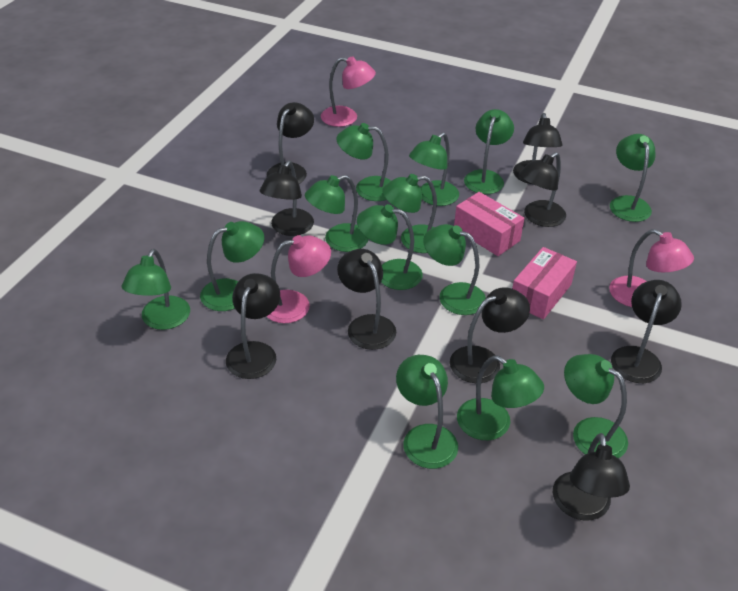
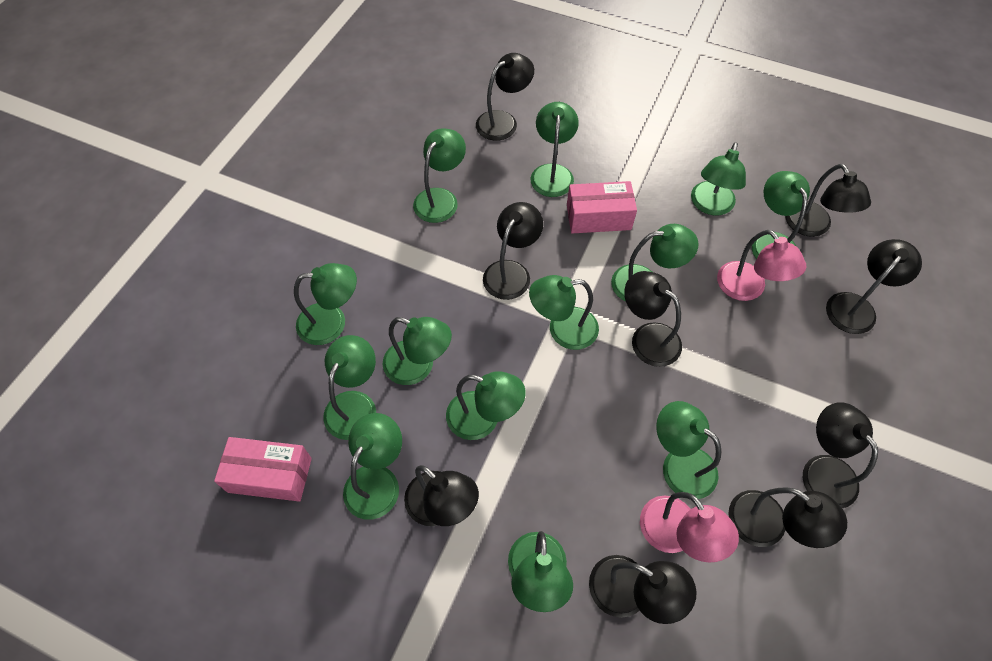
pink lamp: [266,235,331,323] [321,56,376,127] [609,229,694,307] = 3 -> [640,492,739,562] [717,230,806,301] = 2

